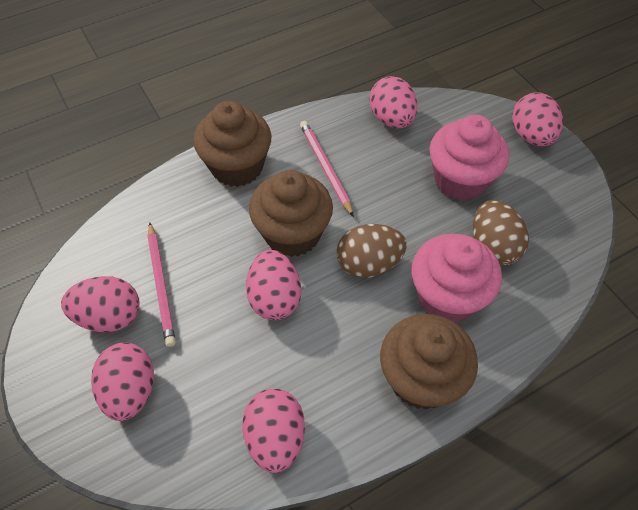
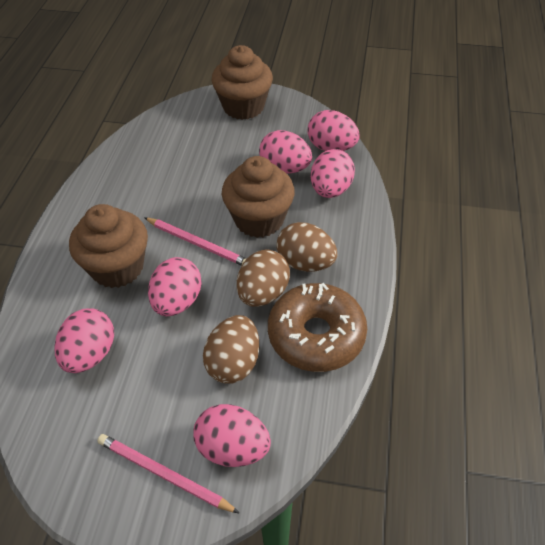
brown donut: none = 0 -> [268,283,367,372] = 1
brown egg: [336,224,407,278] [473,200,529,265] = 2 -> [203,315,259,384] [237,250,290,307] [276,222,337,272] = 3
pink cupcake: [412,234,502,322] [429,115,509,201] = 2 -> none = 0

